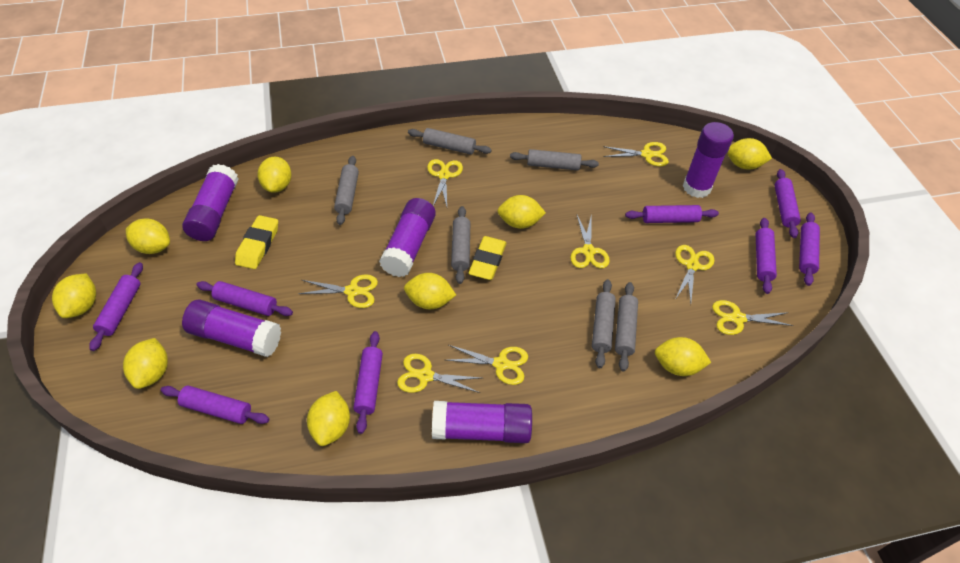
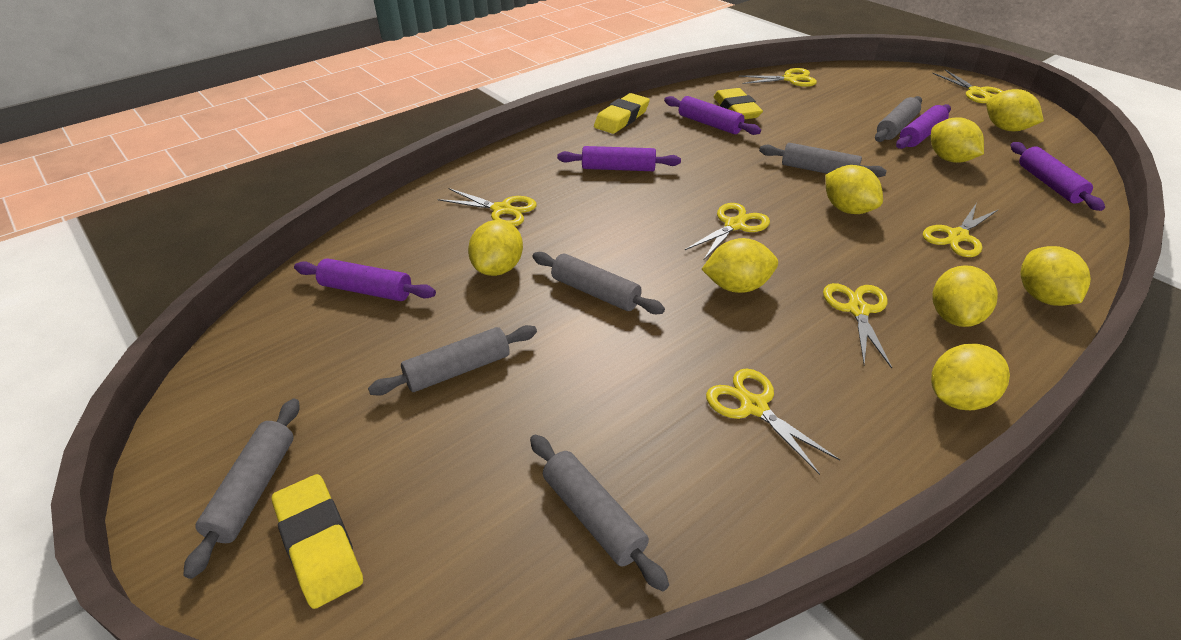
purple glue stick: [182,164,238,241] [182,299,281,357] [379,198,436,277] [432,401,532,443] [683,122,734,198] = 5 -> none = 0
purple rolling pin: [89,262,143,351] [161,386,269,424] [196,281,293,316] [353,331,383,434] [625,205,719,223] [756,218,777,294] [775,169,801,238] [799,213,820,286] = 8 -> [294,258,436,301] [557,146,681,171] [664,96,761,135] [896,104,951,149] [1010,142,1105,211] = 5
yellow eraser: [235,215,278,269] [469,236,507,280] = 2 -> [271,474,363,609] [594,93,650,134] [714,88,763,120] = 3
yellow lemon: [52,273,96,318] [123,338,168,389] [126,218,170,254] [257,157,291,193] [307,391,350,446] [404,273,456,309] [497,195,546,229] [655,337,711,376] [727,138,772,170] = 9 -> [468,220,523,276] [701,238,778,293] [825,165,883,214] [931,117,984,163] [931,344,1010,410] [933,265,998,327] [986,89,1044,131] [1020,246,1091,306] = 8
yellow scissors: [298,274,378,308] [397,354,481,393] [427,159,463,207] [447,345,528,385] [570,214,610,268] [603,142,669,166] [675,245,714,304] [712,300,793,335] = 8 -> [438,188,537,226] [685,203,770,261] [706,368,840,475] [739,68,817,87] [823,283,892,369] [923,204,998,257] [932,69,1003,103] = 7

